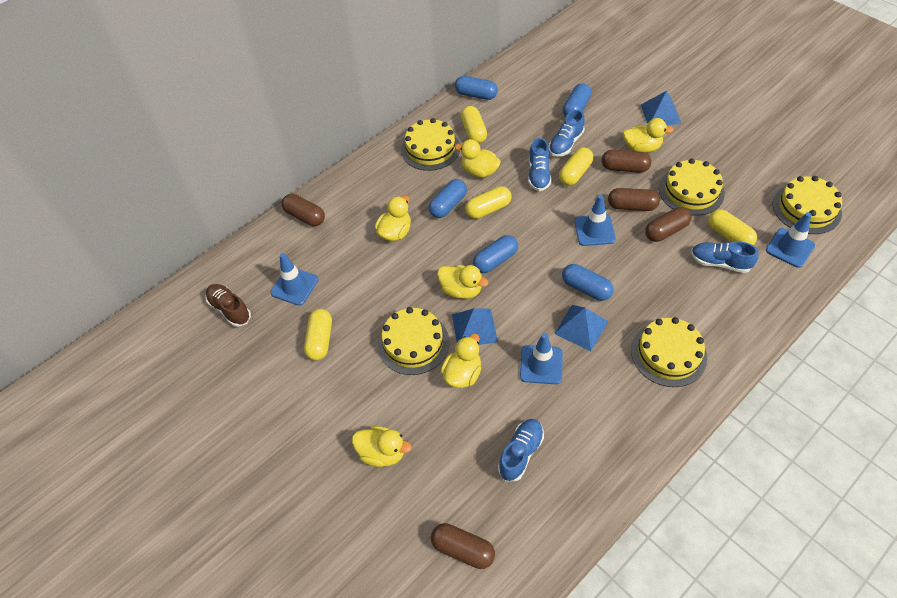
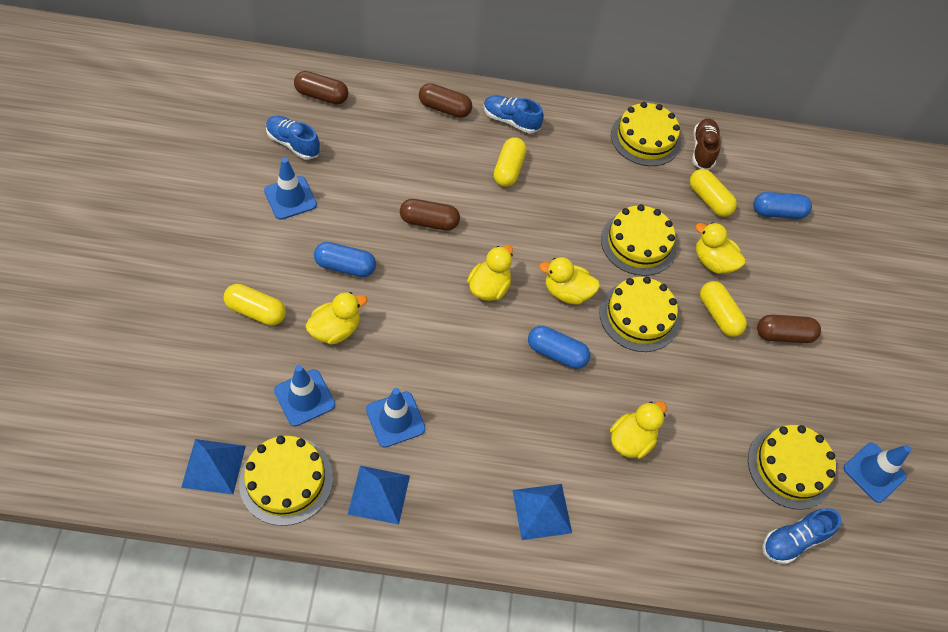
blue capsule: [429,179,467,218] [455,76,498,100] [473,235,518,273] [562,264,614,301] [563,83,592,117] = 5 -> [314,242,376,277] [528,326,590,369] [753,192,812,219] = 3
blue shoe: [498,419,544,481] [528,138,551,191] [549,110,585,157] [691,241,759,273] = 4 -> [266,116,320,160] [484,95,544,134] [762,508,841,564] = 3
brown capsule: [282,194,325,226] [431,523,495,569] [602,150,651,173] [608,188,660,211] [645,207,692,242] = 5 -> [294,71,348,105] [400,199,460,231] [419,83,472,118] [757,315,821,343] = 4
yellow capsule: [304,309,332,360] [461,106,487,143] [465,186,512,219] [559,147,593,186] [708,209,757,245] = 5 -> [224,284,286,326] [494,137,527,187] [690,169,737,217] [700,281,747,337] = 4
yellow duck: [352,426,412,467] [375,196,411,241] [437,265,488,299] [441,334,481,388] [455,139,501,178] [623,118,674,153] = 6 -> [305,292,367,345] [467,245,513,301] [539,257,600,305] [610,401,667,459] [695,222,746,274] = 5

